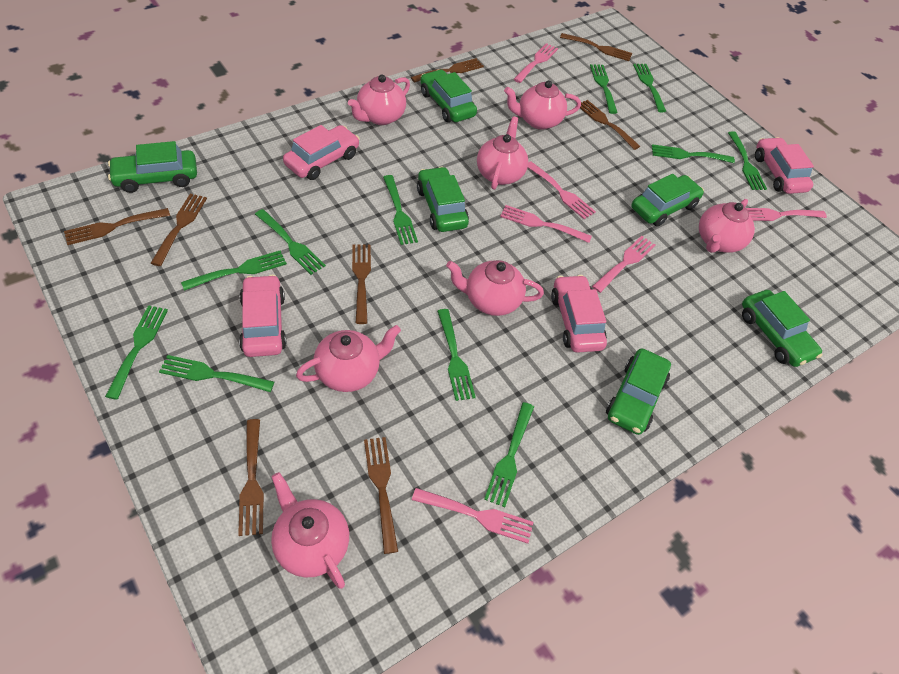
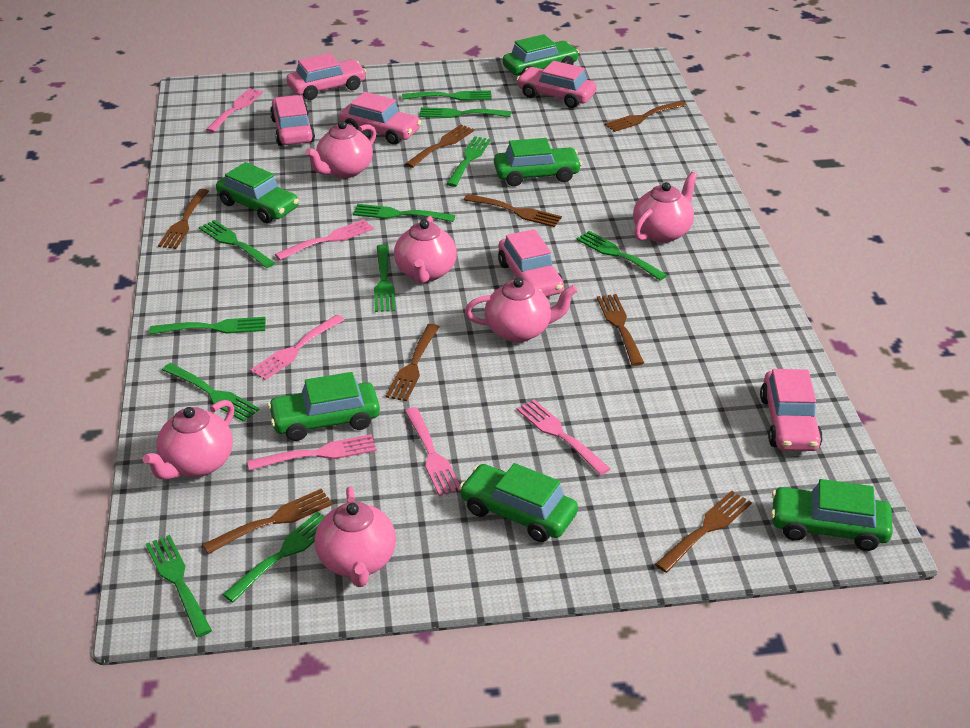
pink car: [239,275,286,357] [283,125,360,180] [551,275,607,353] [755,137,814,194] = 4 -> [270,95,315,146] [287,53,366,100] [339,92,422,145] [498,229,564,297] [517,61,597,108] [760,369,823,451] = 6
pink teapot: [271,472,349,589] [296,325,401,392] [348,75,410,125] [446,260,544,316] [477,116,528,190] [504,80,581,130] [699,199,755,253] = 7 -> [143,400,234,480] [305,121,376,178] [315,487,396,587] [394,216,457,283] [465,278,577,342] [633,172,698,243] = 6

